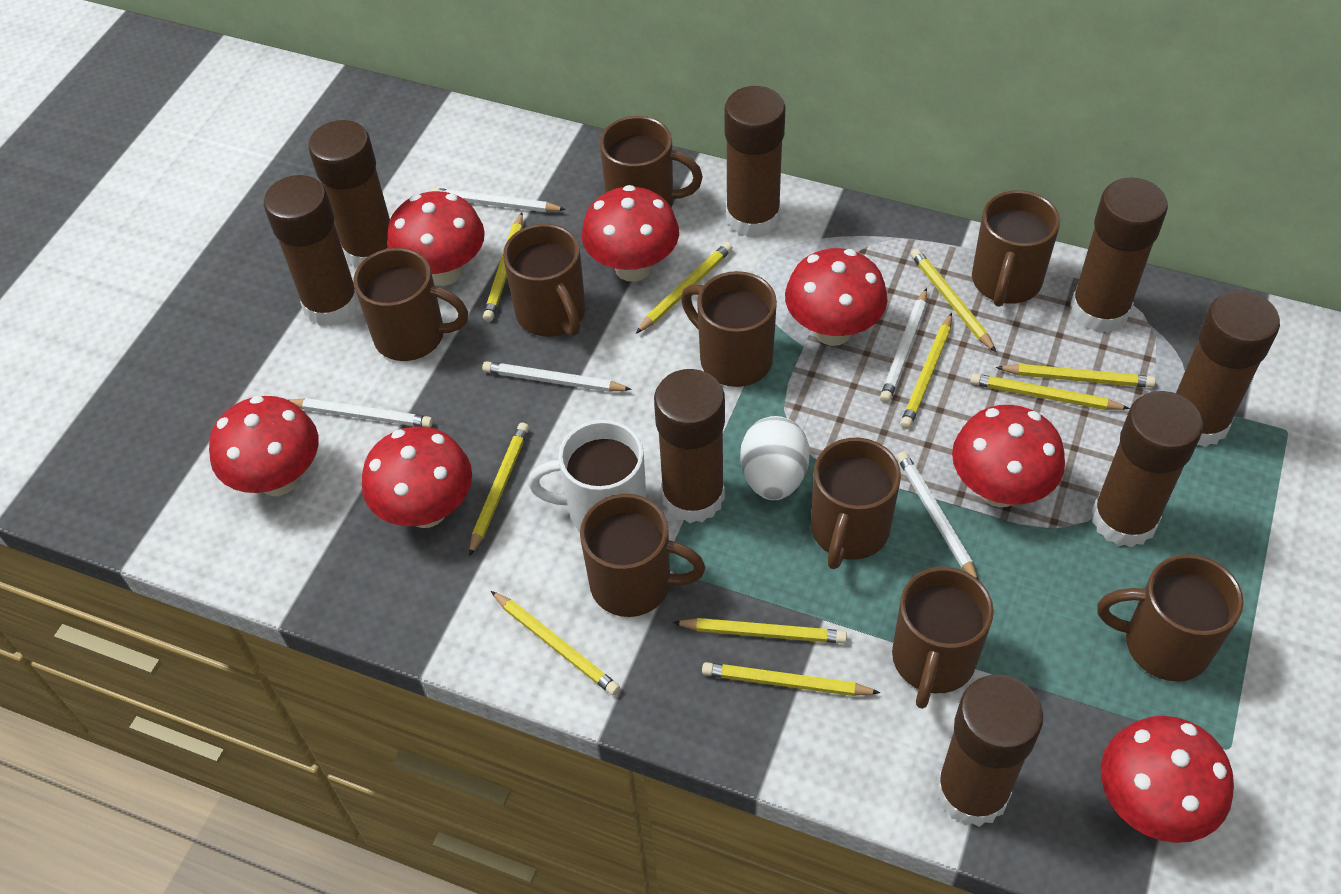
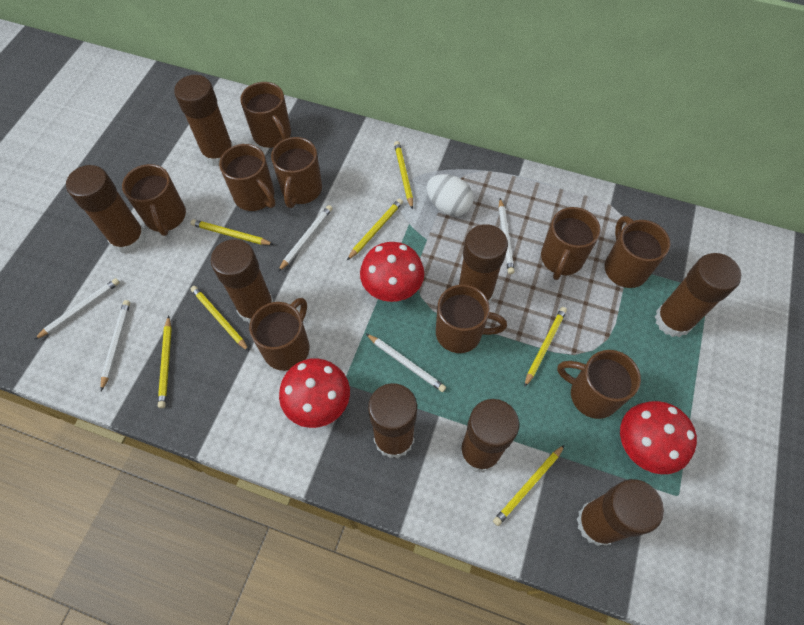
red mushroom: [209,396,319,496] [362,426,472,528] [387,191,485,286] [581,185,679,282] [785,248,887,346] [952,405,1065,507] [1101,716,1234,843] = 7 -> [279,358,350,428] [360,242,424,302] [620,401,697,474] = 3
white mug: [528,420,646,531] = 1 -> none = 0
yellow pencil: [469,422,529,556] [483,212,523,322] [491,591,620,695] [636,242,733,333] [673,618,847,643] [702,662,880,696] [900,313,952,429] [910,248,996,352] [970,373,1130,410] [996,364,1156,388] = 10 -> [158,315,172,408] [191,219,274,245] [191,286,249,351] [347,198,403,260] [394,141,413,210] [493,445,565,526] [524,307,567,388] = 7

